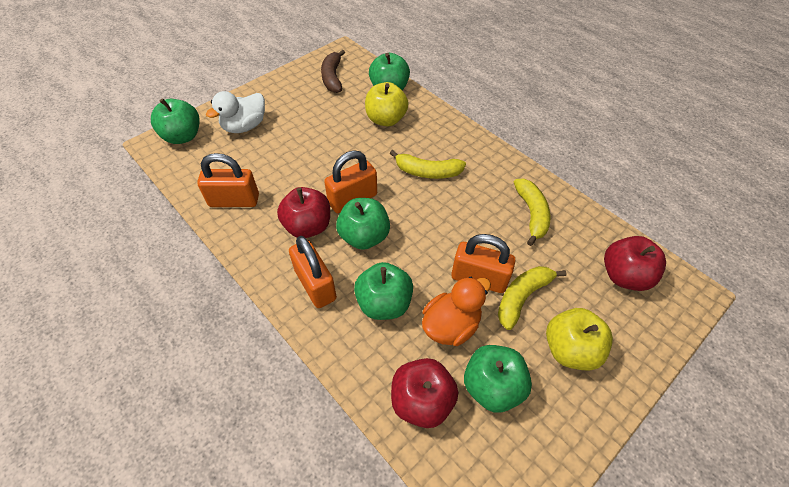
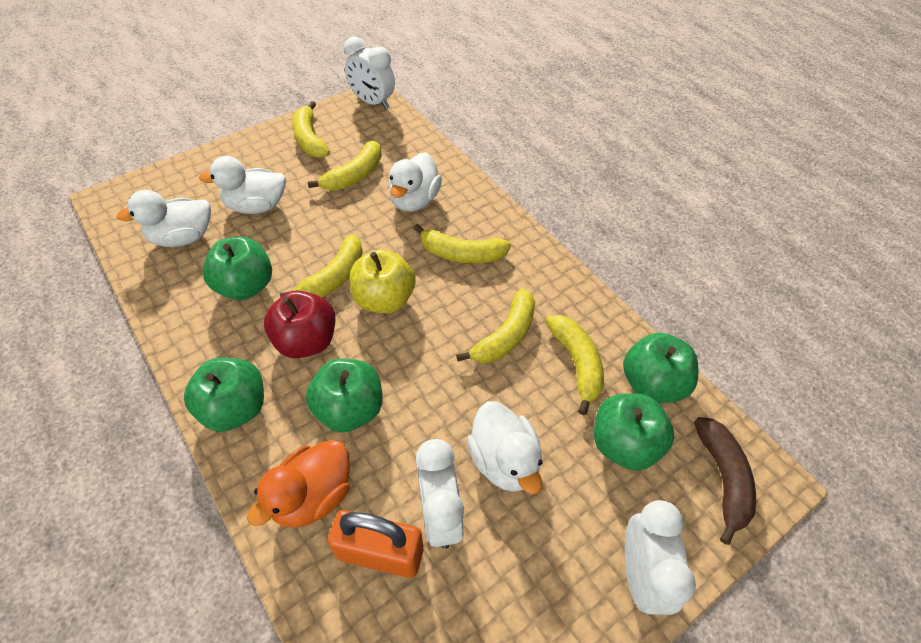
orange padlock: [197,153,259,207] [289,236,337,308] [324,151,377,213] [451,234,516,293] = 4 -> [328,510,423,578] = 1
red apple: [277,187,330,238] [391,358,458,428] [604,236,666,291] = 3 -> [264,290,335,358] = 1
white clock: none = 0 -> [344,36,395,109] [416,439,464,549] [625,500,696,615] = 3
white duck: [206,91,265,133] = 1 -> [116,190,211,247] [199,156,286,214] [388,152,442,212] [467,402,543,494] = 4
yellow apple: [365,82,408,126] [546,308,613,371] = 2 -> [350,249,416,313] = 1
yellow banana: [390,150,466,179] [498,266,567,330] [514,179,550,246] = 3 -> [280,234,363,297] [292,101,330,158] [308,140,382,190] [413,224,511,263] [456,288,535,363] [545,315,604,415] = 6

